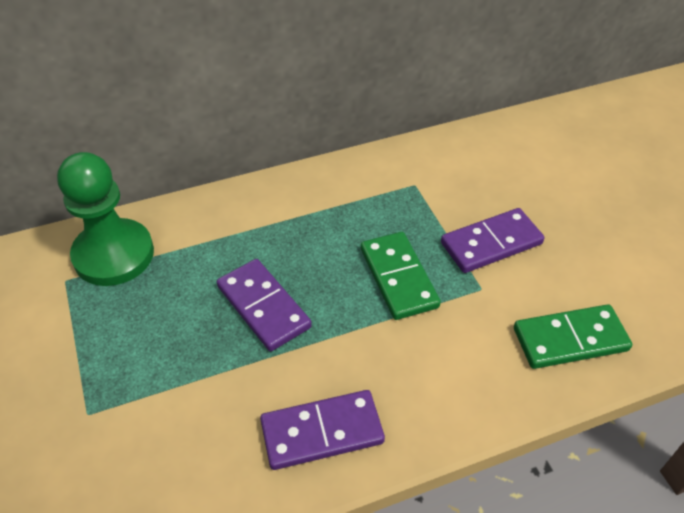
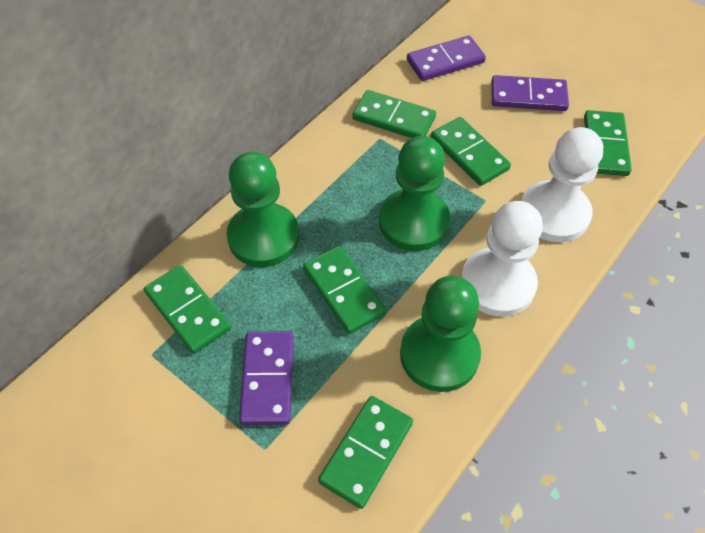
green domino: [361,232,441,320] [514,304,632,369] = 2 -> [144,265,231,354] [303,246,386,334] [318,396,413,509] [352,90,436,138] [431,117,511,186] [584,110,632,176] = 6
green pawn: [57,152,154,286] = 1 -> [227,152,299,267] [379,136,450,251] [400,276,481,392] = 3
white pawn: none = 0 -> [461,201,543,317] [521,127,603,242] = 2

